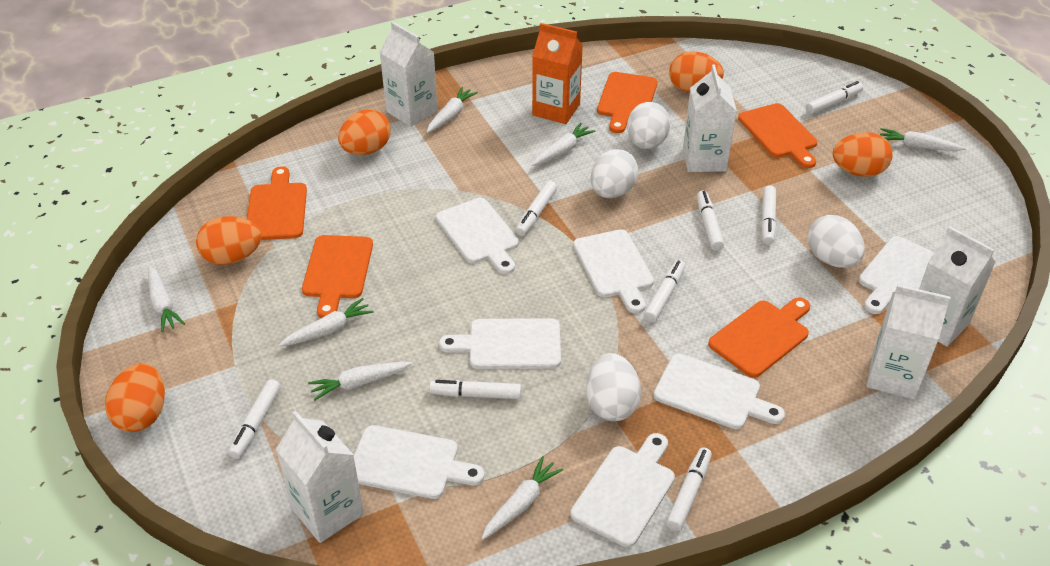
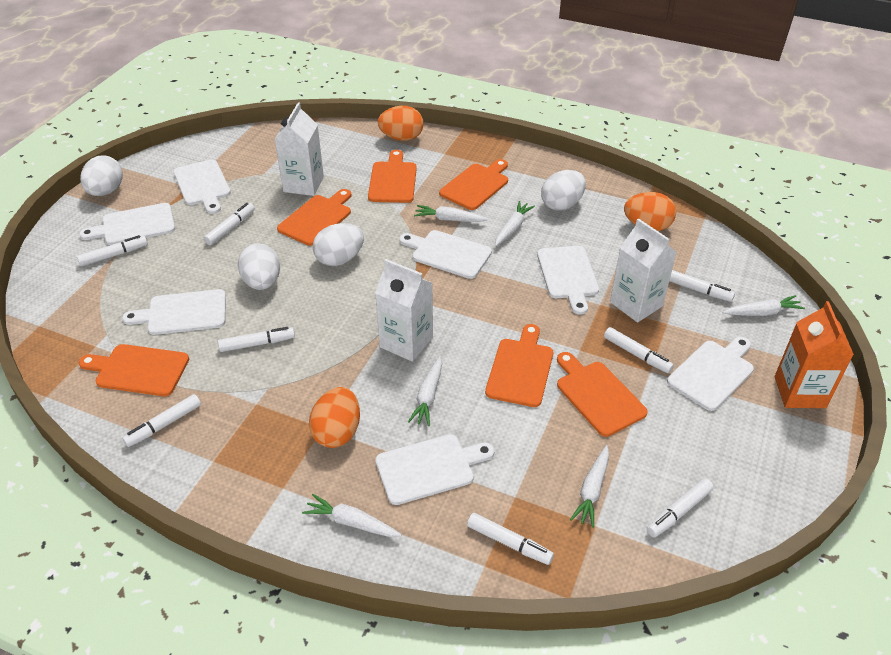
orange cutting board: [247,166,307,240] [302,235,373,318] [597,72,657,133] [708,297,810,378] [738,103,817,168] = 5 -> [79,344,189,396] [277,189,351,246] [368,150,417,203] [439,159,508,210] [485,324,553,407] [557,352,648,437] = 6
orange egg: [105,363,165,432] [196,216,262,265] [338,109,391,155] [669,51,724,92] [833,132,893,177] = 5 -> [309,387,360,448] [378,106,423,141] [624,192,676,231] = 3
white carrot: [148,266,185,332] [279,298,374,347] [308,362,412,401] [427,87,478,133] [481,456,563,540] [532,123,596,166] [880,128,966,151] = 7 -> [302,494,401,537] [408,356,442,426] [414,205,489,222] [495,201,535,246] [570,445,609,528] [722,295,805,316] = 6
white carton: [276,411,364,543] [380,22,438,127] [683,64,737,172] [866,284,951,399] [919,226,995,347] = 5 -> [274,102,324,196] [375,259,433,362] [610,218,677,322] = 3

